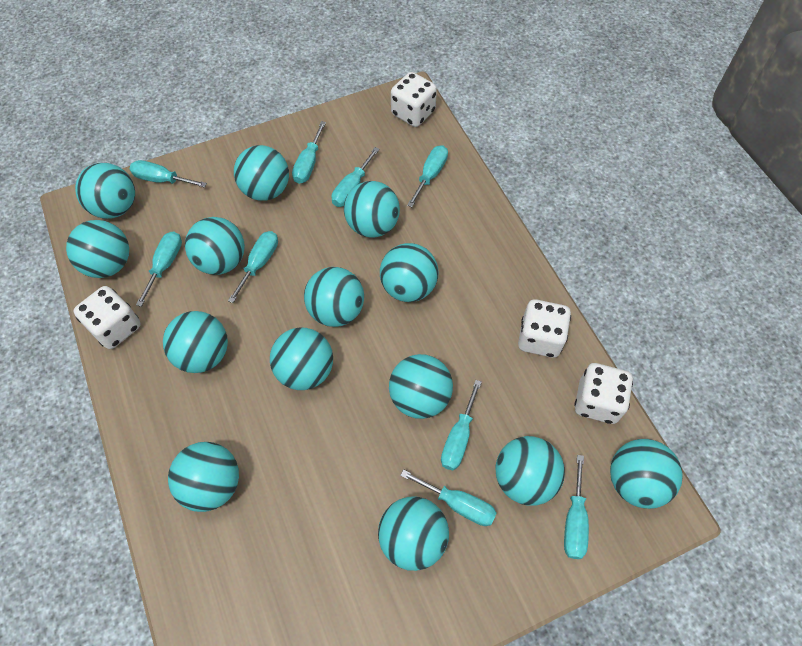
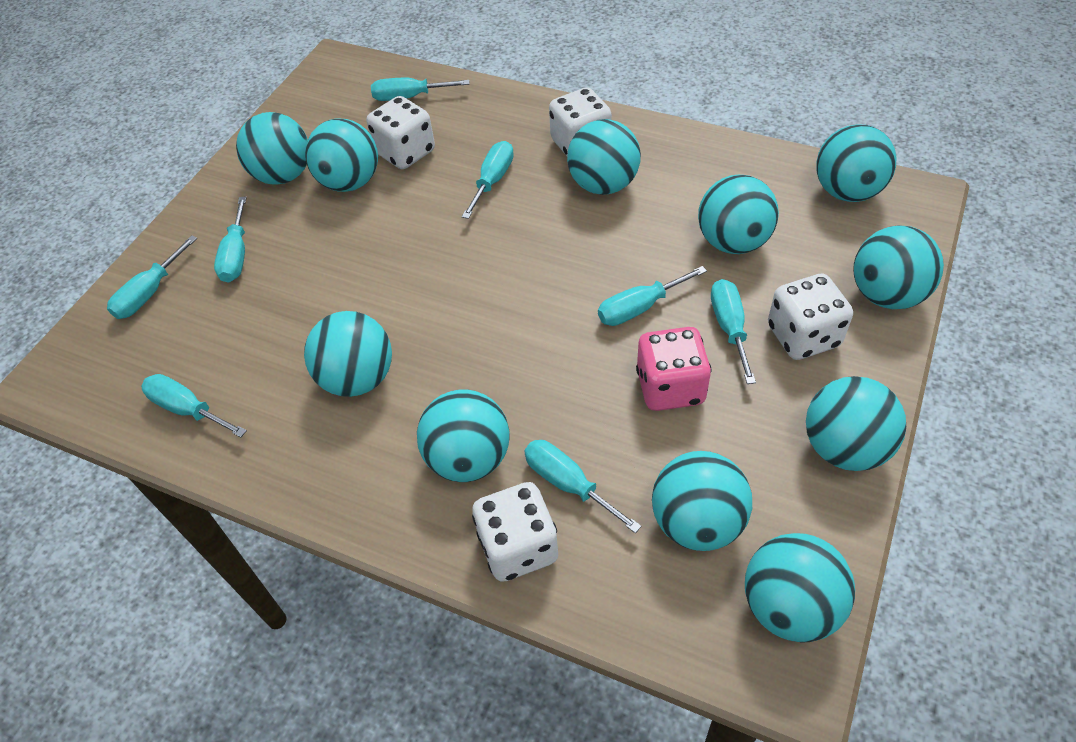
pink dice: none = 0 -> [636,327,711,411] = 1
turquoise ball: [66,220,129,278] [75,163,135,219] [163,311,228,373] [168,442,239,512] [185,217,245,275] [234,145,289,201] [270,327,333,390] [304,267,364,327] [344,181,400,238] [378,497,449,571] [380,243,439,302] [389,354,453,419] [496,436,565,505] [610,439,683,509] = 14 -> [236,112,308,185] [304,311,392,397] [305,118,378,192] [417,389,510,482] [567,119,641,195] [652,451,752,551] [698,175,779,254] [745,533,855,643] [806,376,906,471] [816,125,896,202] [853,226,944,309] = 11
turquoise screwdriver: [130,160,207,188] [136,231,182,307] [228,231,278,303] [292,121,326,184] [332,147,380,207] [400,469,497,526] [407,145,448,207] [441,380,482,470] [564,455,589,559] = 9 -> [107,235,197,319] [141,374,247,437] [214,196,247,283] [371,78,470,101] [462,141,514,219] [524,440,642,533] [598,266,707,326] [711,279,756,384] = 8

